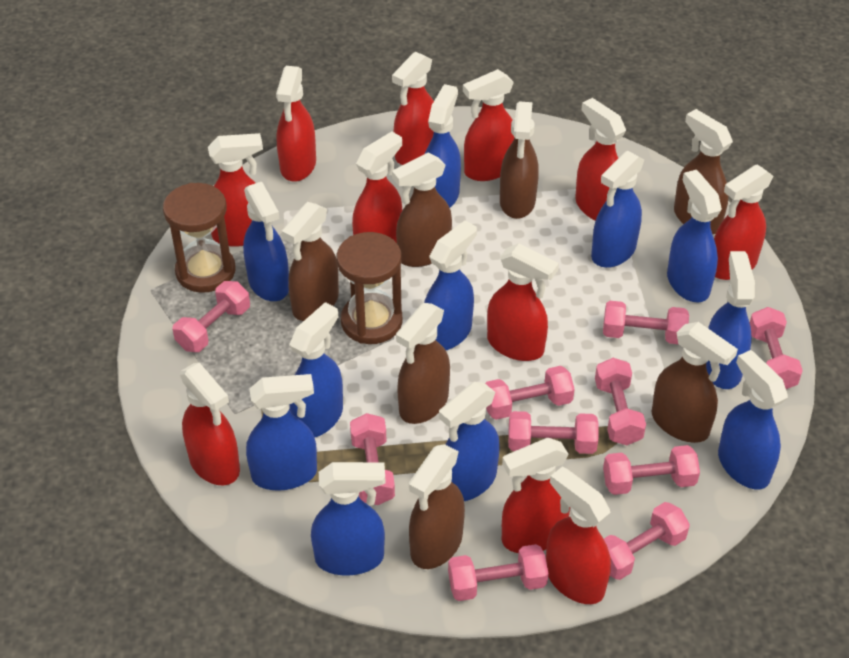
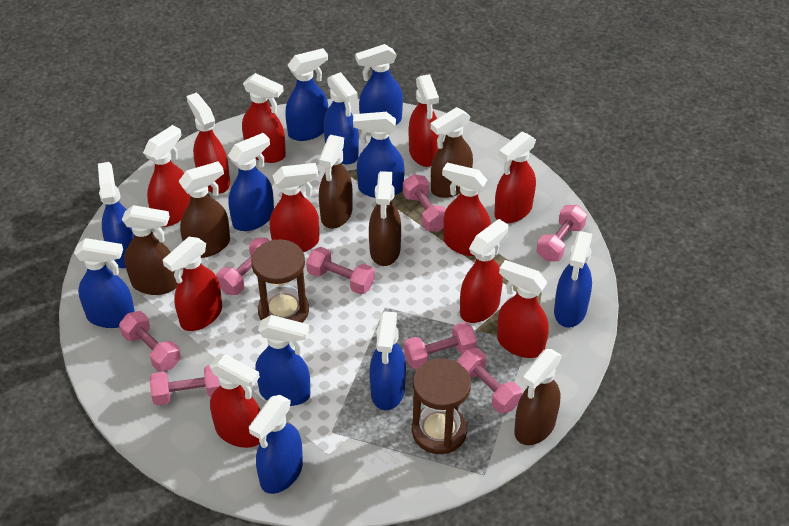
brown spray bottle: [282,202,339,321] [392,153,452,267] [396,303,450,424] [409,444,465,569] [500,101,539,219] [652,322,738,443] [674,109,733,234] = 7 -> [122,205,178,295] [179,161,230,258] [319,135,353,229] [369,171,401,266] [430,107,473,198] [514,349,562,445] = 6
pink dumbbell: [173,281,250,352] [350,413,395,505] [448,544,548,601] [485,366,575,420] [508,411,599,454] [595,358,646,445] [603,301,689,344] [603,445,700,495] [604,502,690,580] [750,307,803,389] = 10 -> [119,311,181,372] [150,365,220,405] [216,238,269,295] [306,247,375,294] [403,174,446,232] [404,322,477,370] [457,348,522,413] [537,205,587,261] = 8

